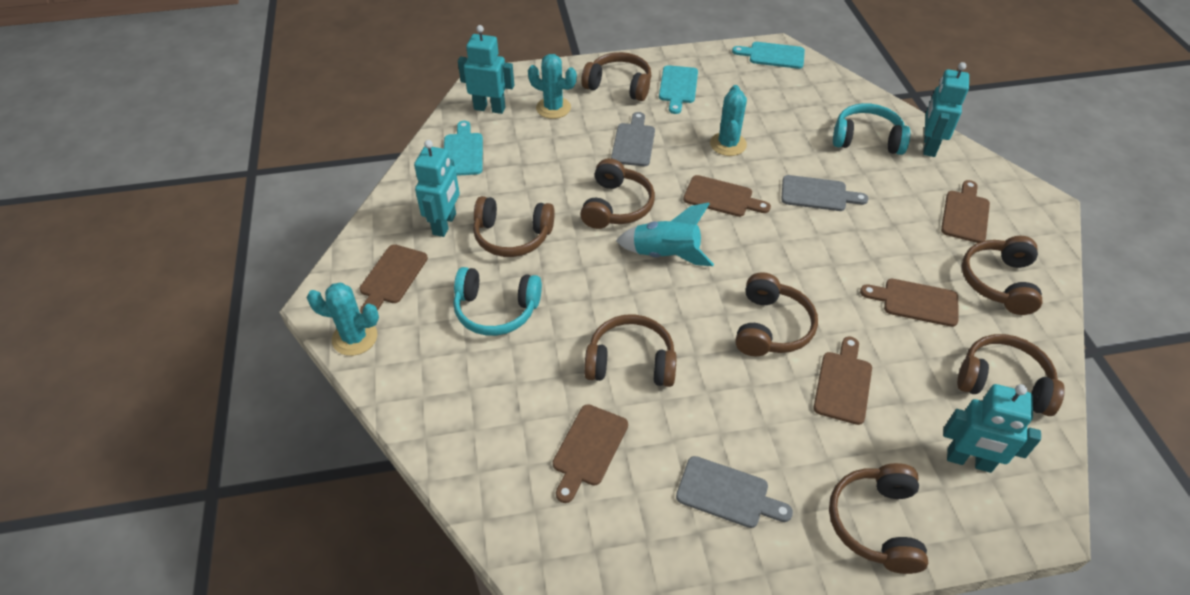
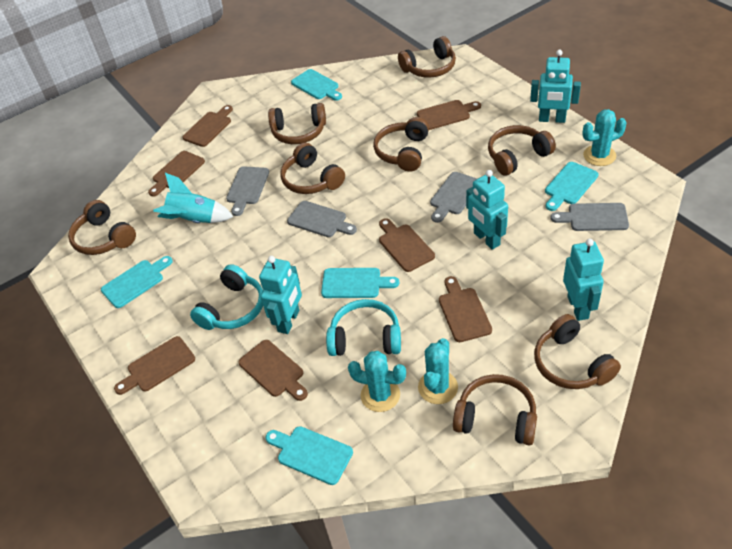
brown cutting board: [360,244,428,314] [553,404,628,503] [683,175,771,217] [814,336,872,425] [860,279,958,327] [941,180,990,243] = 6 -> [114,336,195,395] [148,151,205,197] [182,105,233,147] [238,340,308,401] [379,218,435,272] [417,100,481,130] [439,276,492,342] = 7
grey cutting board: [611,112,655,166] [676,456,793,528] [781,175,868,211] = 3 -> [226,166,269,216] [287,201,357,237] [430,172,477,223] [550,203,629,231] = 4
turquoise cutting board: [444,121,483,176] [659,65,698,114] [732,42,805,69] = 3 -> [101,256,173,308] [266,426,353,485] [291,69,342,101] [321,268,399,298] [545,162,599,211] = 5

